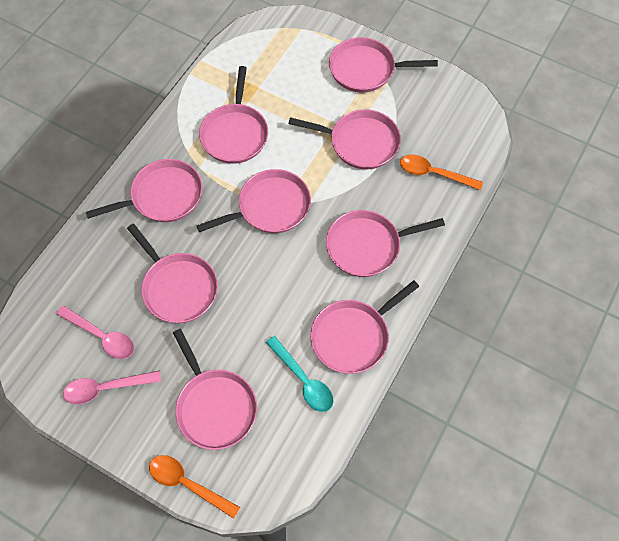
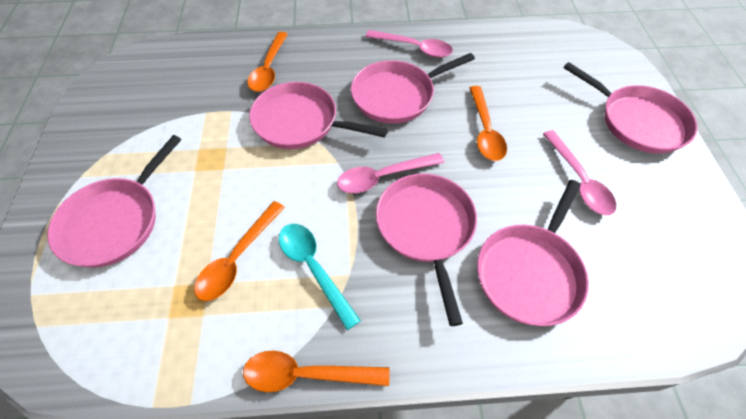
orange spoon: [149,455,240,519] [400,155,483,190] = 2 -> [194,201,285,301] [243,351,390,392] [247,32,288,92] [470,86,507,161] = 4
pink pan: [86,159,203,222] [127,224,218,323] [173,329,257,450] [197,169,311,233] [199,66,268,164] [288,109,401,169] [310,280,419,374] [326,210,445,277] [329,37,438,93] = 9 -> [47,135,181,268] [249,82,388,149] [351,53,475,124] [376,173,477,326] [477,180,589,326] [563,62,697,154] = 6
pink spoon: [56,305,134,359] [63,371,161,404] = 2 -> [337,153,444,193] [365,30,453,58] [543,130,616,215] = 3

